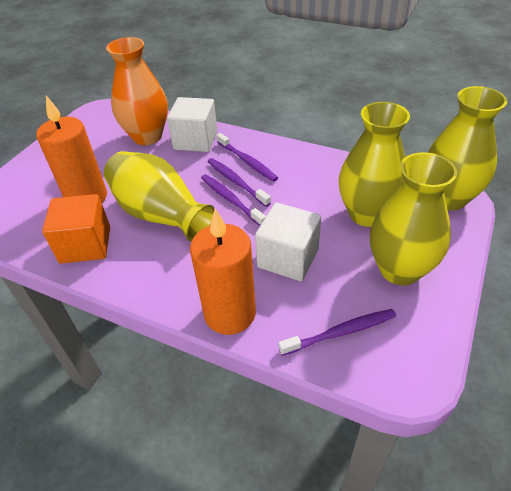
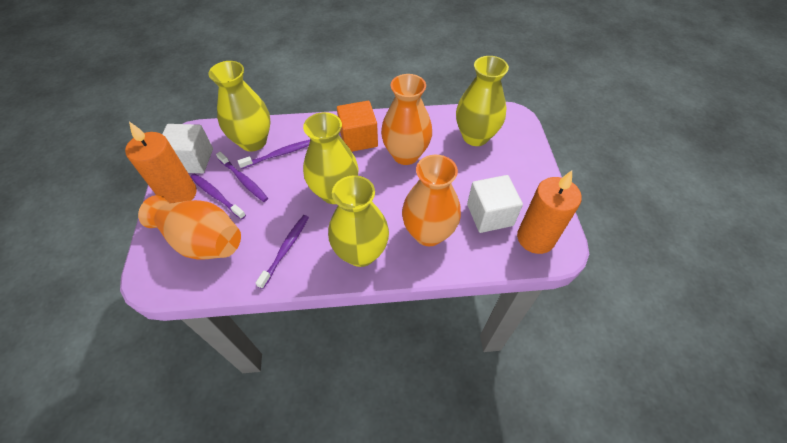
orange vase: [106,37,168,145] = 1 -> [138,195,241,260] [381,74,432,165] [402,155,461,246] = 3

